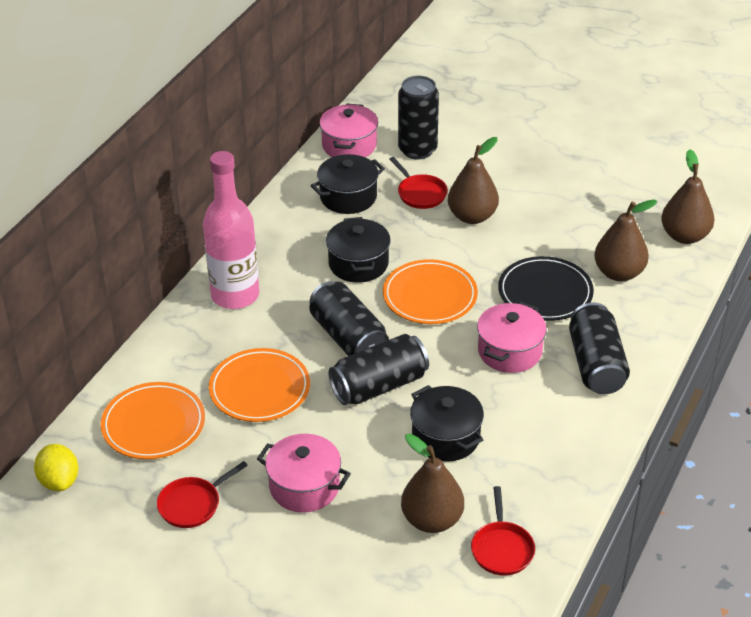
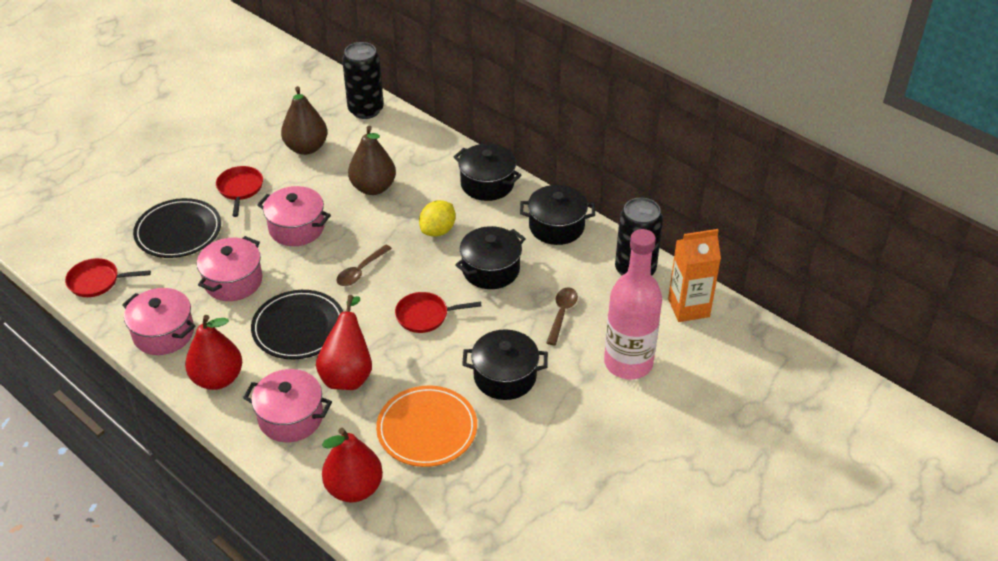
black can: [309,281,389,356] [329,334,429,405] [398,76,439,159] [569,302,630,394] = 4 -> [342,42,384,119] [615,197,663,276] = 2
black plate: [498,256,594,321] = 1 -> [133,198,221,258] [251,290,343,359] = 2
black pot: [311,154,385,214] [326,217,391,283] [410,385,484,462] = 3 -> [454,144,522,201] [455,226,526,289] [462,329,548,400] [520,185,595,245] = 4
brown pear: [401,434,464,533] [448,137,499,224] [594,200,657,281] [661,149,715,244] = 4 -> [281,86,327,155] [348,126,396,195] = 2
brown spoon: none = 0 -> [336,245,392,286] [546,288,578,345] = 2
orange carton: none = 0 -> [668,229,721,322] = 1
orange plate: [101,382,205,459] [209,348,310,422] [383,259,478,324] = 3 -> [376,386,477,467] = 1
pink pot: [257,434,351,513] [319,104,378,157] [477,302,547,373] = 3 -> [122,288,195,355] [197,236,263,301] [243,369,332,442] [257,186,331,246] = 4
red pear: none = 0 -> [185,315,242,390] [316,295,372,390] [322,428,383,503] = 3

